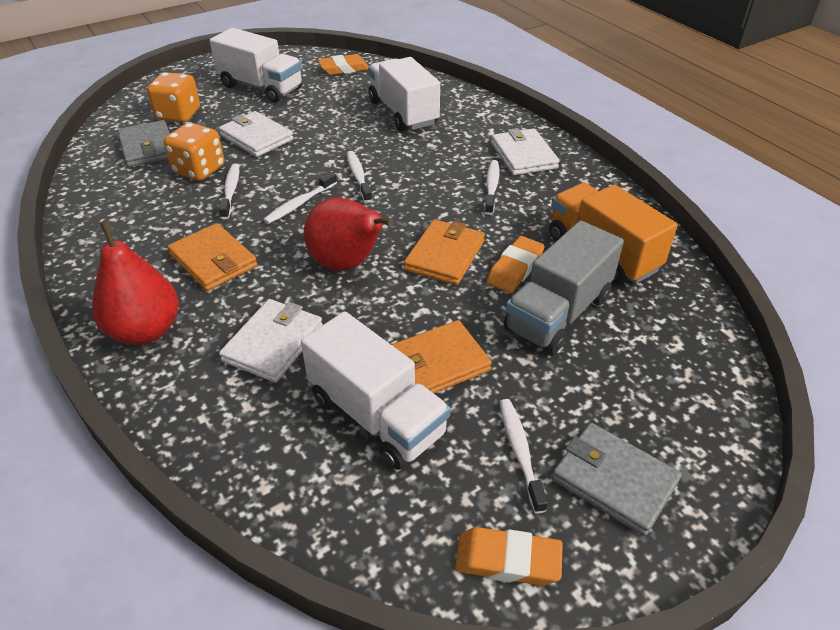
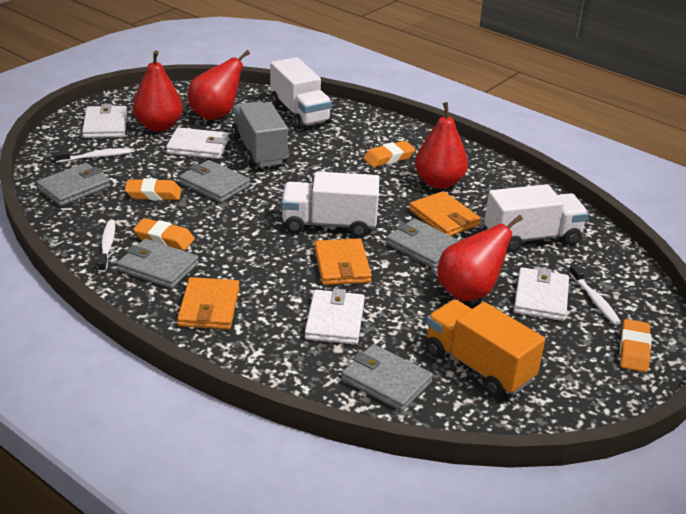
grey wallet: [117,120,170,167] [552,423,682,536] = 2 -> [36,163,111,206] [117,239,199,289] [179,160,250,203] [341,344,433,411] [386,219,460,269] = 5
orange dice: [147,72,200,122] [164,122,224,181] = 2 -> none = 0
orange eraser: [318,54,368,75] [455,527,563,586] [487,236,545,293] = 3 -> [125,178,181,201] [133,218,195,250] [363,141,415,167] [620,319,652,372] = 4
red pear: [92,221,179,345] [304,198,394,271] = 2 -> [133,51,183,131] [188,50,250,120] [415,102,468,189] [438,215,523,301] = 4
white toothbrush: [219,163,239,219] [263,172,337,224] [346,151,372,203] [484,160,499,215] [499,399,548,513] = 5 -> [54,148,131,163] [98,220,115,272] [569,264,621,325] = 3
white wallet: [219,111,294,157] [219,299,323,382] [491,128,559,175] = 3 -> [82,104,127,138] [166,127,229,159] [305,288,365,345] [514,267,569,321] = 4

